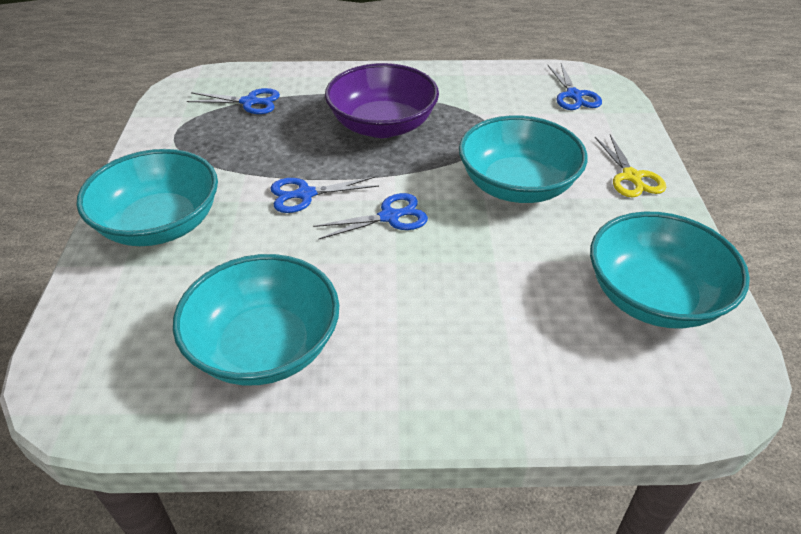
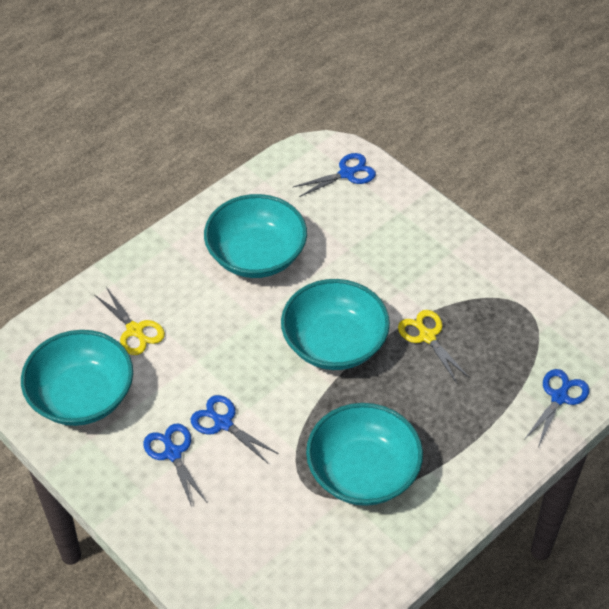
purple bowl: [325,63,439,138] = 1 -> none = 0
yellow scissors: [595,134,666,198] = 1 -> [95,287,165,355] [398,310,469,383] = 2

